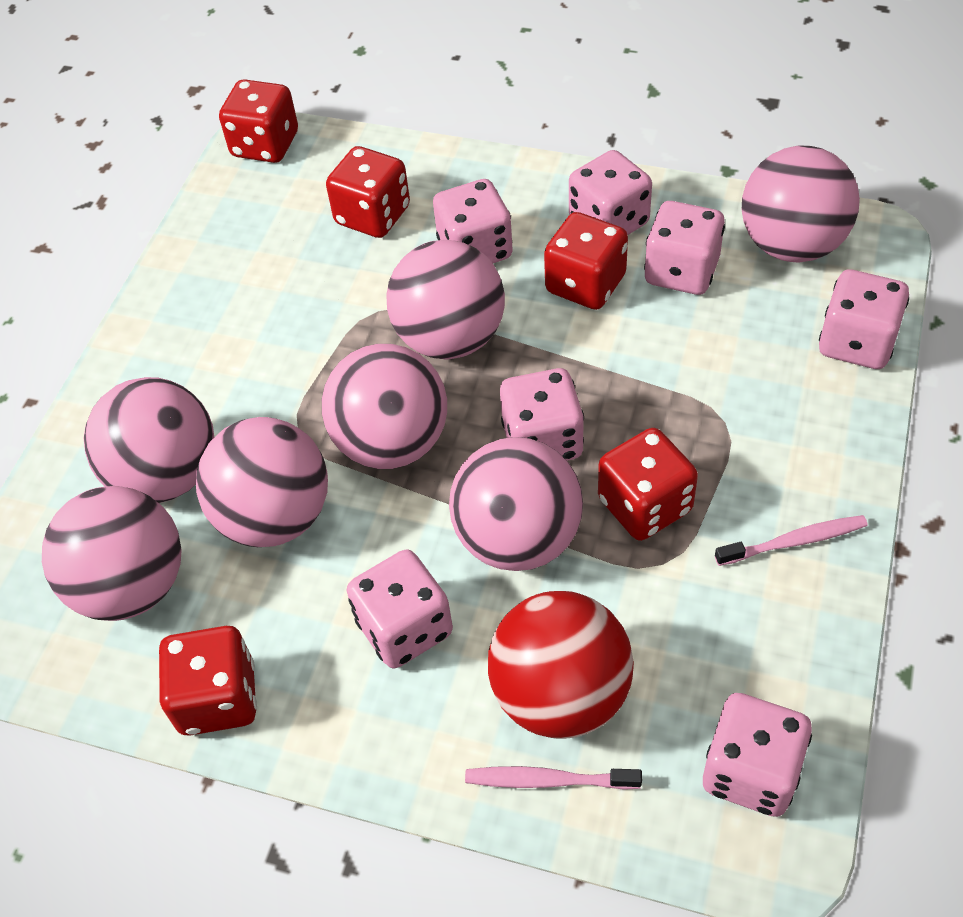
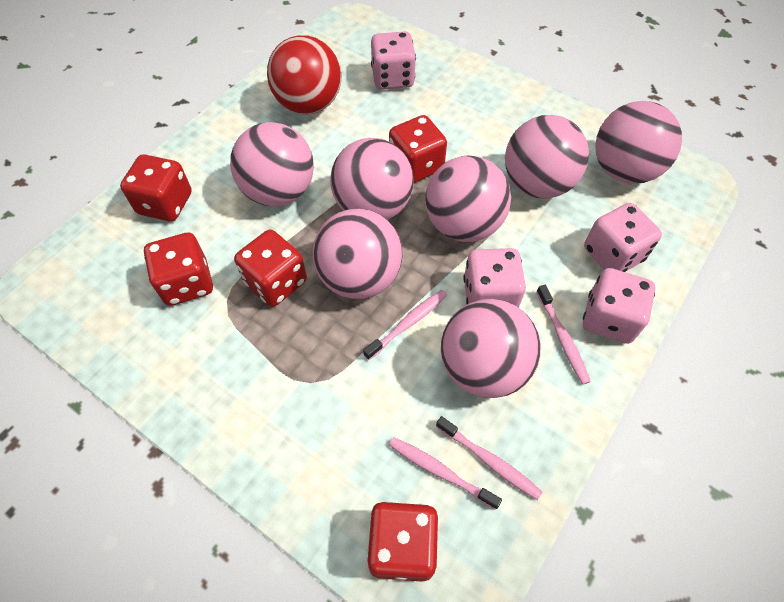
pink dice: [347,549,453,668] [433,179,513,263] [500,368,584,461] [569,150,652,235] [644,201,725,295] [703,693,812,817] [819,269,909,369] = 7 -> [371,31,416,90] [463,248,526,308] [583,268,656,344] [584,203,662,272] = 4
pink toothbrush: [465,766,642,790] [715,515,868,566] = 2 -> [363,290,447,360] [389,437,502,510] [436,416,542,500] [537,285,591,384] = 4

